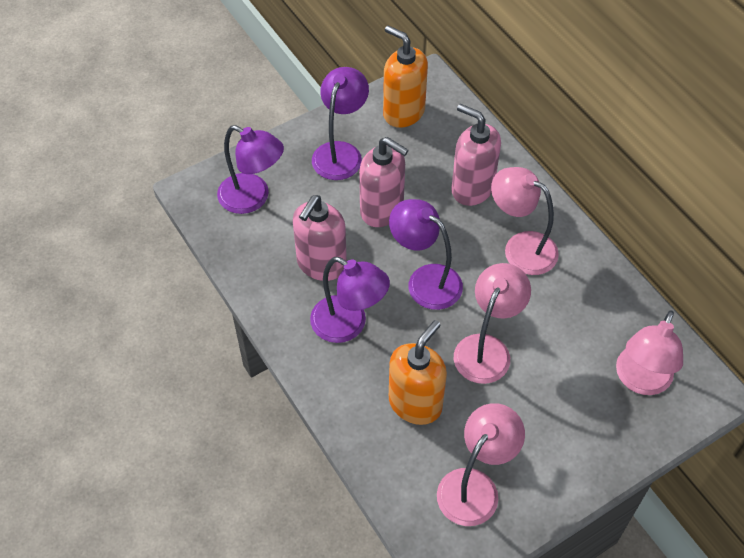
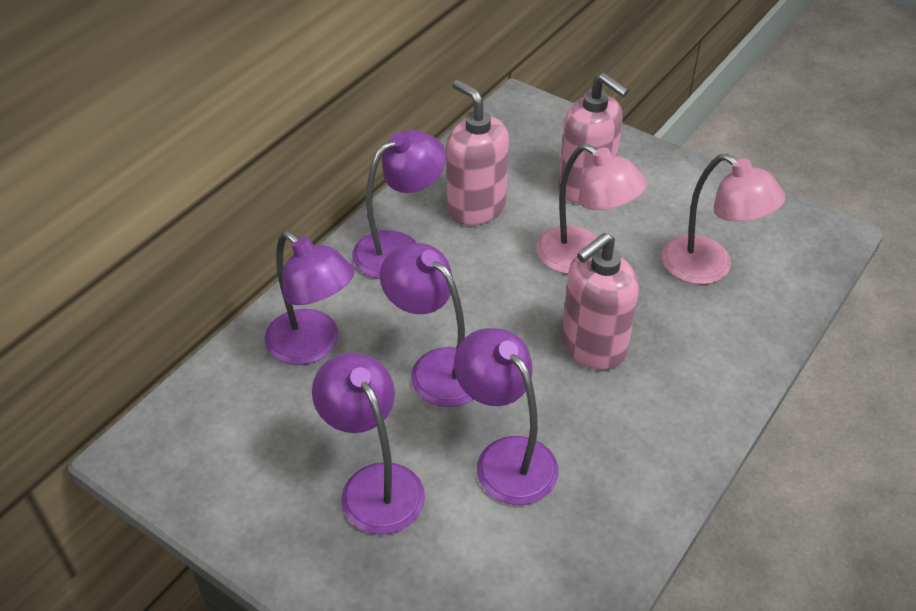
orange soap dispenser: [383,25,428,128] [389,320,447,425] = 2 -> none = 0
pink lamp: [437,403,525,526] [454,263,531,384] [491,167,559,275] [616,310,683,395] = 4 -> [536,144,647,274] [662,154,786,285] = 2
purple lamp: [217,125,284,214] [310,257,390,343] [312,67,369,180] [389,199,463,310] = 4 -> [265,231,355,365] [312,352,425,535] [352,130,446,279] [380,243,474,407] [454,328,559,505] = 5

